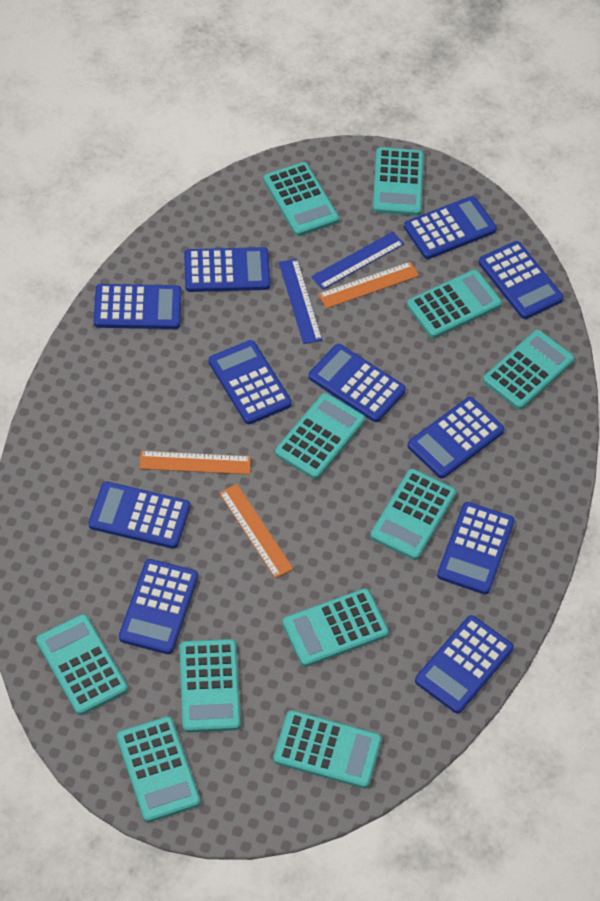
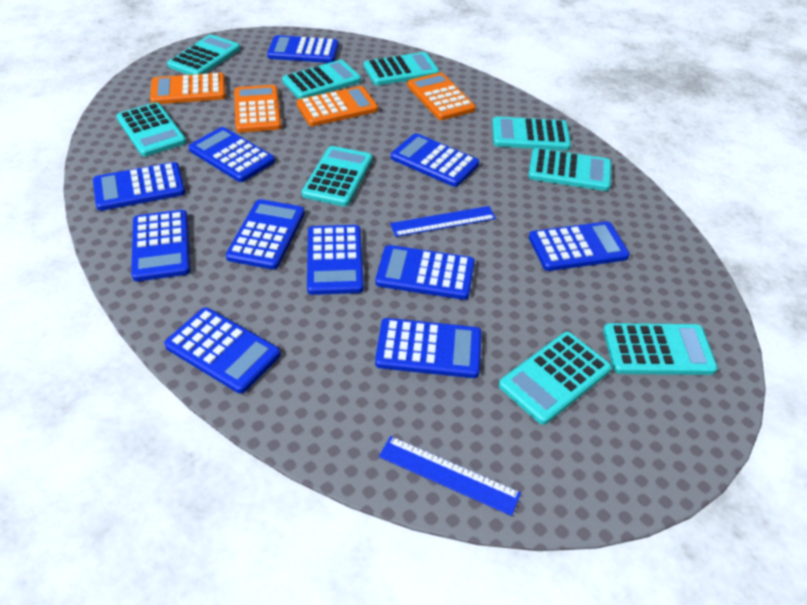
orange calculator: none = 0 -> [150,73,226,104] [234,85,281,133] [296,86,378,126] [407,72,476,120] = 4
orange ruler: [139,451,251,474] [219,484,293,578] [318,262,419,309] = 3 -> none = 0
turquoise calculator: [36,614,128,715] [117,716,201,822] [180,639,241,733] [264,162,339,236] [273,710,382,789] [275,393,365,479] [282,588,389,667] [370,469,456,560] [373,147,424,216] [407,270,502,338] [483,330,575,410] = 11 -> [116,102,186,157] [167,35,240,75] [282,60,361,99] [302,146,372,206] [364,52,439,85] [492,117,571,150] [499,332,612,425] [528,148,611,191] [603,323,718,375] = 9

